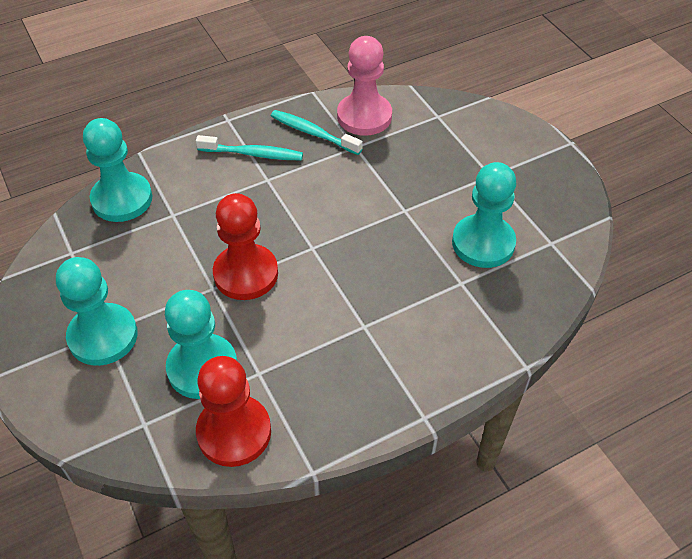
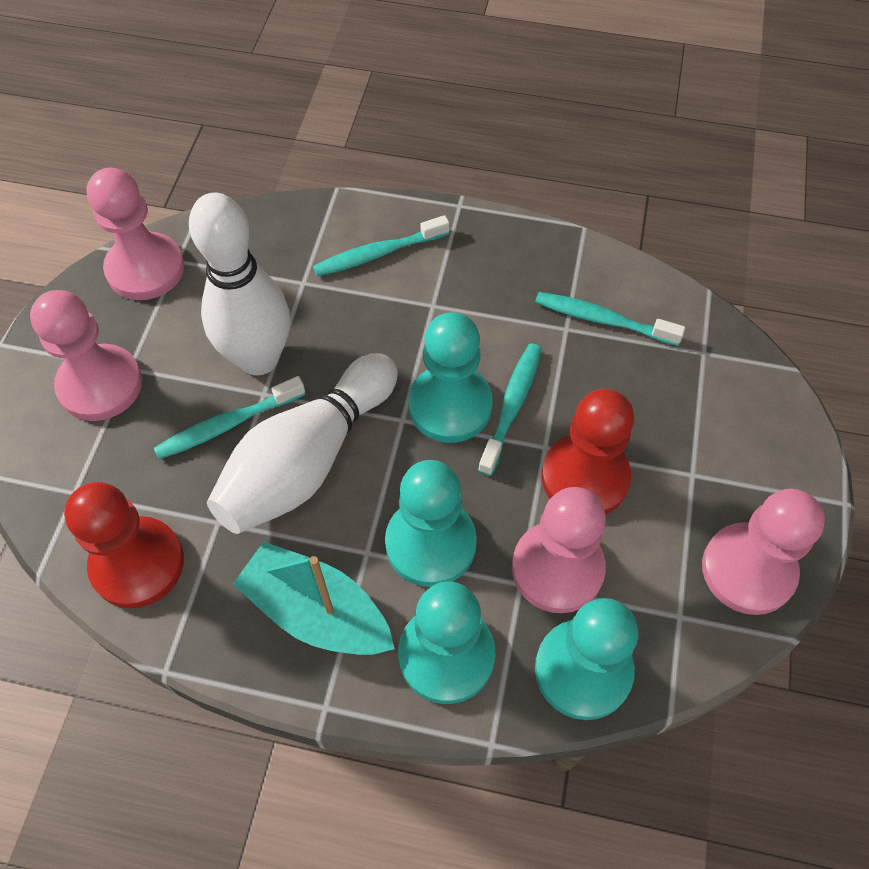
pink pawn: [337,36,392,136] = 1 -> [30,290,142,421] [86,168,184,300] [512,487,606,613] [702,489,825,615] = 4
turquoise boat: none = 0 -> [233,542,395,655] = 1
turquoise toothbrush: [196,135,303,160] [271,110,363,155] = 2 -> [154,376,306,459] [313,215,450,276] [478,343,542,476] [535,292,685,346] = 4
white bowling pin: none = 0 -> [189,192,290,375] [207,353,398,534] = 2

